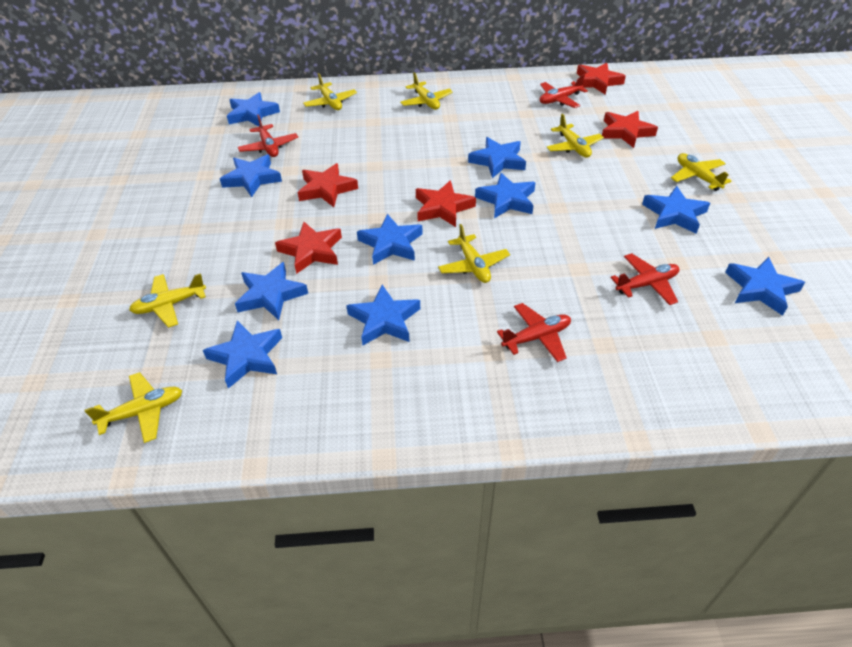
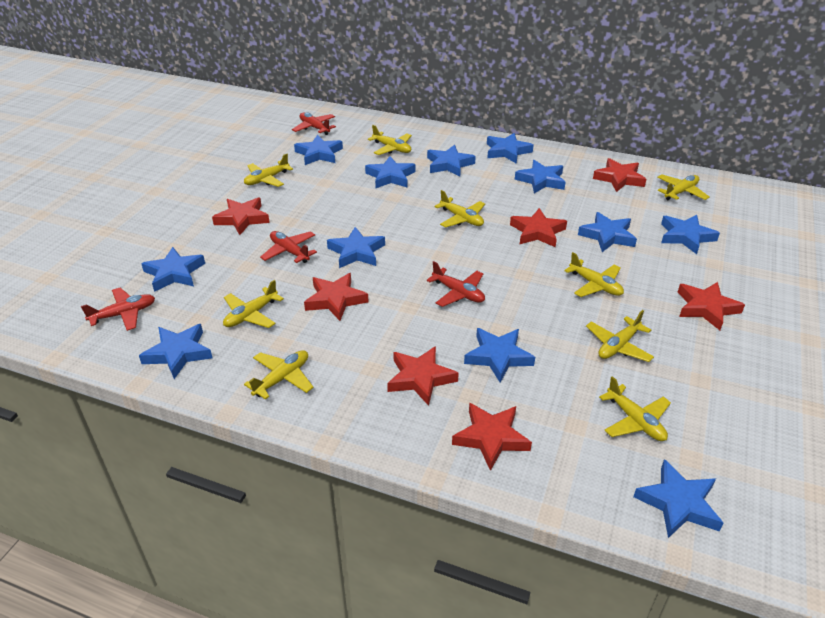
blue star: [203,321,282,388] [220,154,282,197] [227,92,280,127] [235,262,308,320] [346,285,420,345] [357,214,423,265] [468,137,526,178] [475,173,536,218] [642,186,710,234] [725,257,805,316] = 10 -> [139,324,212,379] [141,247,205,292] [294,134,343,165] [327,227,385,268] [365,156,416,188] [427,145,476,177] [464,328,535,383] [487,133,534,164] [515,160,566,194] [578,212,637,252] [633,459,723,538] [661,215,720,254] = 12
red star: [275,222,342,274] [298,163,358,207] [416,180,476,227] [577,63,626,95] [602,111,658,148] = 5 -> [212,197,270,235] [304,273,369,321] [387,346,459,406] [452,403,532,471] [510,208,567,247] [593,158,646,192] [677,282,745,330] = 7
yellow plane: [85,372,182,443] [129,273,206,328] [303,73,357,110] [400,72,453,110] [438,224,510,283] [547,114,604,158] [671,153,731,191] = 7 -> [223,280,284,328] [244,154,293,187] [244,350,314,400] [368,125,412,155] [435,190,485,228] [564,252,624,297] [586,310,654,362] [599,376,671,441] [657,174,710,201] = 9

